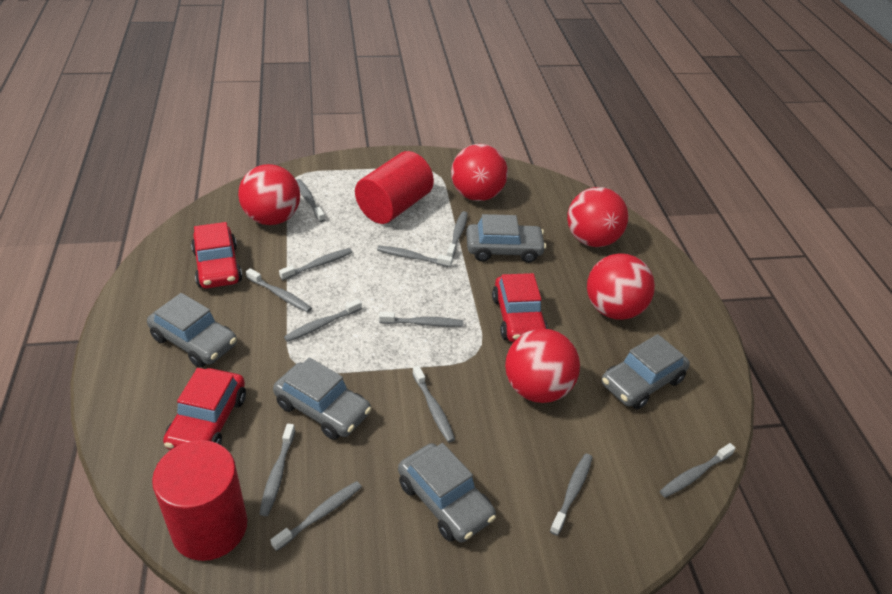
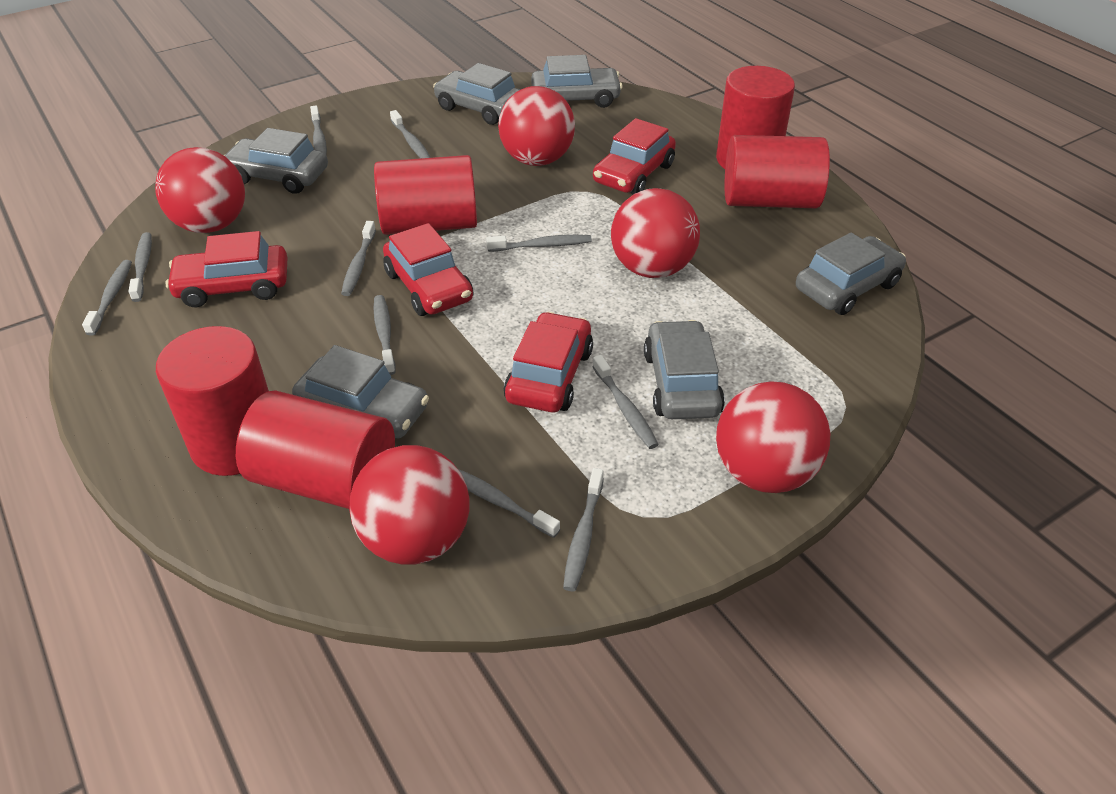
grey car: [147,293,237,368] [273,358,371,440] [398,443,496,542] [466,214,546,263] [602,334,690,410] = 5 -> [224,128,328,194] [292,345,429,438] [433,63,521,125] [531,55,623,108] [644,320,725,419] [796,233,906,315] = 6
grey toothbrush: [246,268,312,313] [259,424,295,516] [270,481,362,551] [279,248,352,280] [284,299,362,342] [296,179,325,222] [377,246,453,267] [379,312,463,327] [412,366,455,442] [447,211,468,257] [550,454,593,536] [660,443,735,498] = 12 -> [82,260,132,336] [128,232,152,302] [310,106,327,155] [341,221,376,296] [374,295,395,375] [390,110,431,158] [458,469,560,538] [486,235,592,252] [563,468,604,591] [592,355,659,449] = 10
red car: [163,368,246,450] [191,222,243,288] [492,273,548,342] = 3 -> [166,231,288,307] [383,223,473,316] [504,312,593,412] [593,118,676,194] = 4
red cylinder: [152,440,247,561] [355,151,434,224] = 2 -> [156,326,269,476] [236,390,395,509] [374,155,477,235] [716,66,795,169] [725,135,830,208] = 5

